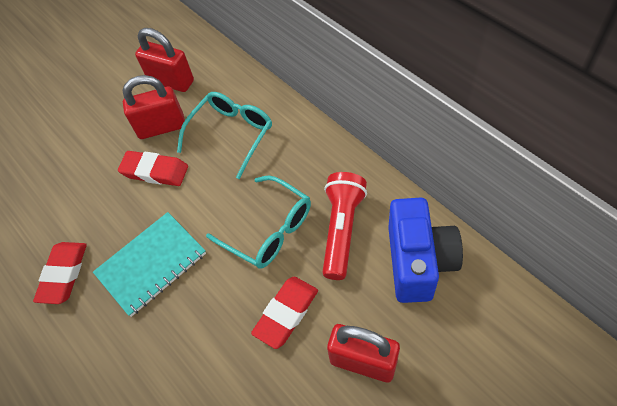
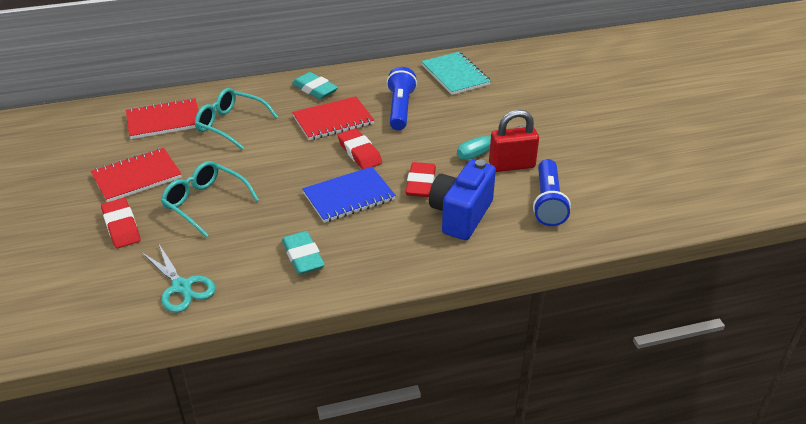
blue flashlight: none = 0 -> [386,67,417,130] [533,159,571,226] = 2
blue notebook: none = 0 -> [302,167,396,223] = 1
red flashlight: [322,172,367,280] = 1 -> none = 0
red notebook: none = 0 -> [91,148,182,202] [126,98,199,139] [292,96,374,140] = 3
red padlock: [123,75,185,139] [135,28,194,92] [327,324,400,382] = 3 -> [489,110,539,172] = 1
turquoise eraser: none = 0 -> [282,231,325,274] [292,72,338,99] = 2
turquoise scissors: none = 0 -> [141,244,216,313] = 1
turquoise screwdriver: none = 0 -> [457,125,524,160] = 1

